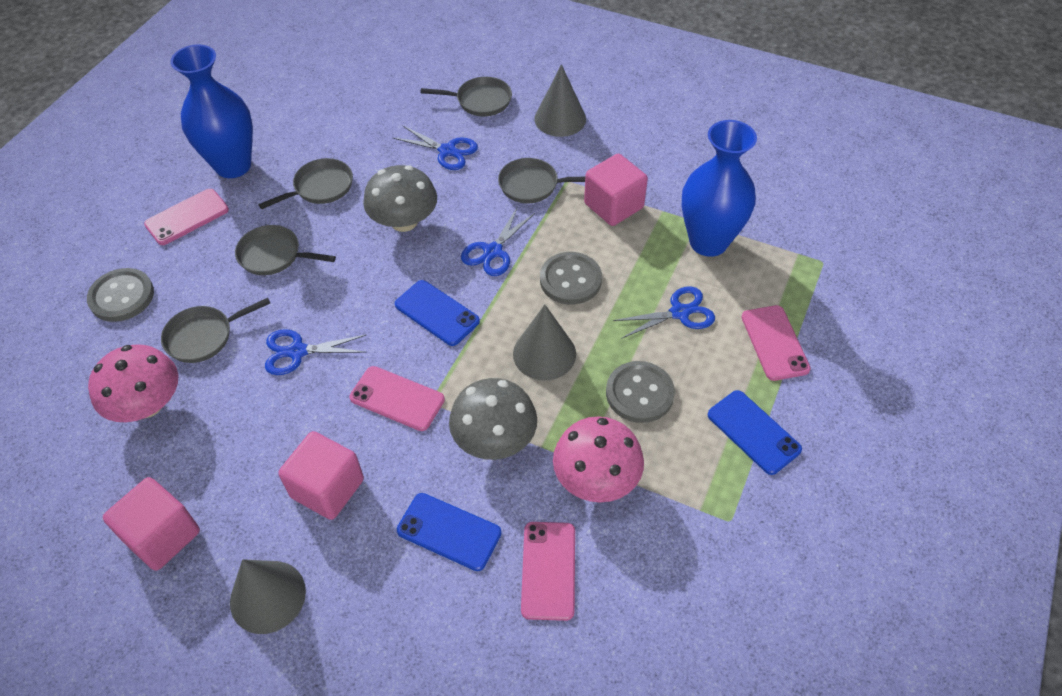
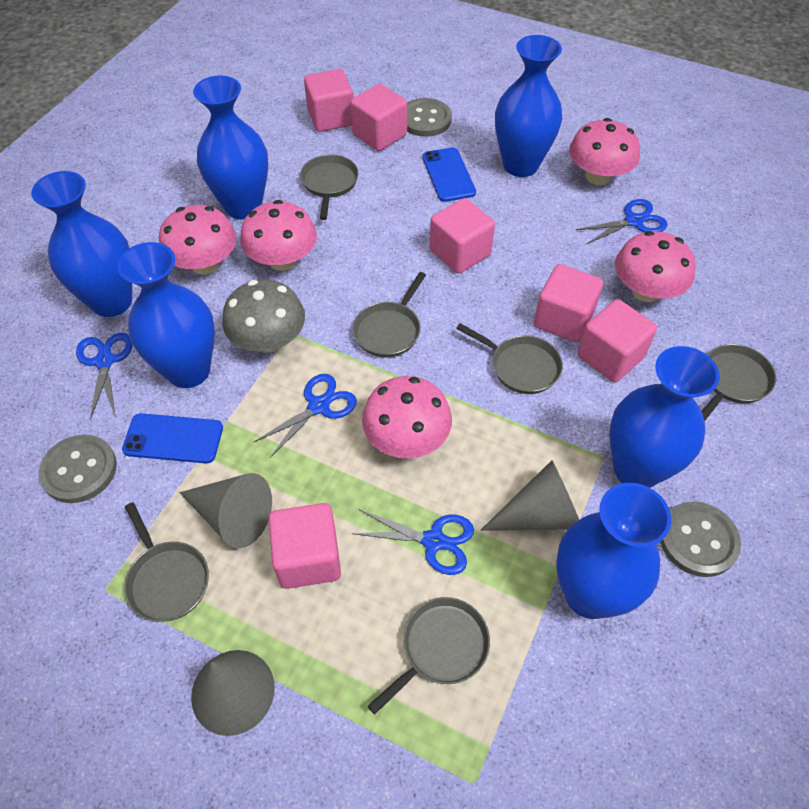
blue phone: [395,280,480,346] [397,493,502,571] [708,390,802,475] = 3 -> [122,413,223,463] [422,148,476,202] = 2
blue vase: [170,45,253,178] [682,120,757,257] = 2 -> [31,171,132,317] [117,242,215,388] [193,75,268,219] [495,35,562,177] [556,483,671,619] [610,346,720,488] = 6
grey mushroom: [363,165,437,232] [449,378,537,460] = 2 -> [222,280,305,353] = 1
grey pan: [161,298,270,363] [235,225,336,275] [259,158,353,209] [420,77,512,117] [498,158,585,203] = 5 -> [124,502,209,622] [300,154,358,220] [353,272,426,358] [368,597,490,714] [456,323,563,394] [701,344,776,421] = 6
pink cube: [103,477,200,571] [279,431,364,520] [584,154,648,226] = 3 -> [269,503,341,589] [304,69,353,132] [350,84,407,151] [430,198,495,274] [534,264,603,342] [577,299,657,382] = 6
pink mushroom: [88,344,178,422] [553,417,644,503] = 2 -> [159,205,237,274] [240,200,317,271] [362,376,452,458] [569,118,640,185] [615,231,696,302] = 5
pink phone: [144,189,229,245] [349,366,445,431] [521,522,575,621] [741,305,811,381] = 4 -> none = 0

